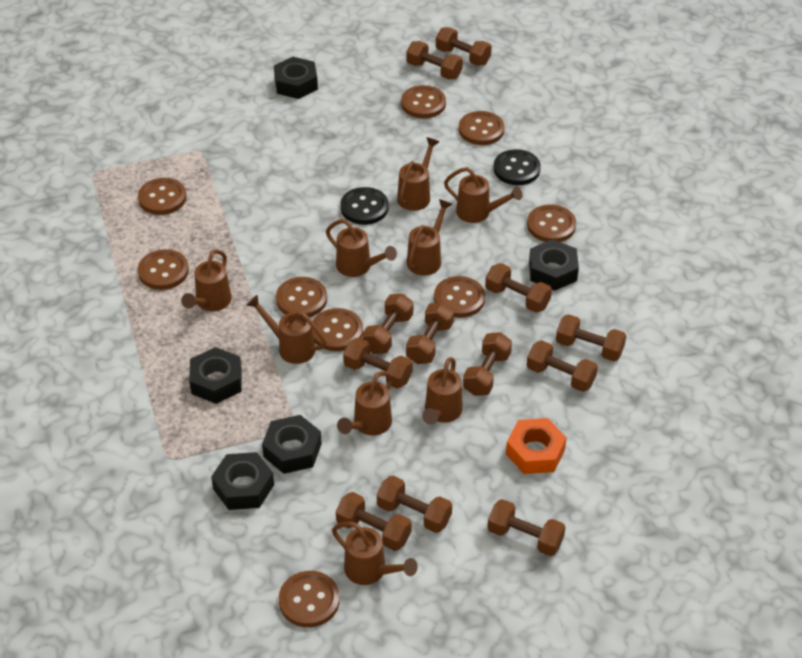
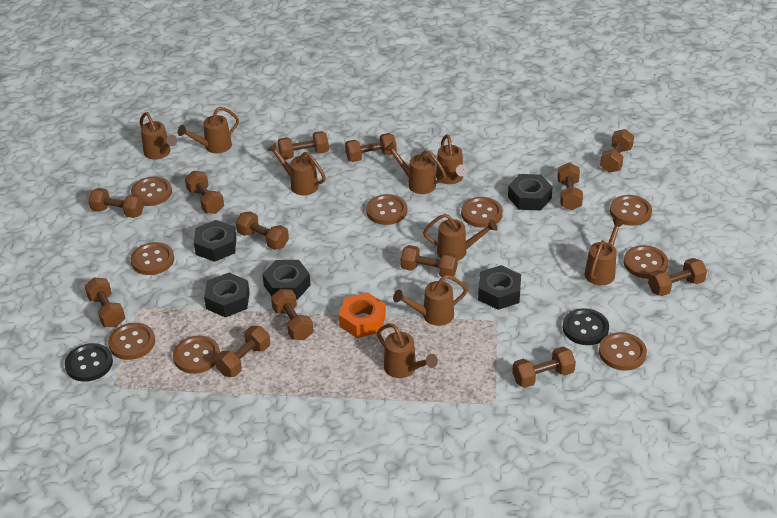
brown dumbbell: [336,492,412,551] [343,337,413,388] [362,293,413,354] [377,476,452,533] [406,41,463,80] [406,302,454,364] [436,27,492,66] [463,332,512,396] [485,263,552,313] [487,499,566,556] [527,340,598,392] [556,314,627,361] = 12 -> [85,278,125,327] [88,188,144,218] [185,171,224,214] [215,326,270,377] [236,211,289,250] [271,289,313,340] [278,131,329,160] [345,133,397,162] [401,245,458,277] [512,347,576,388] [557,163,583,210] [600,129,634,173] [648,258,707,296] = 13

